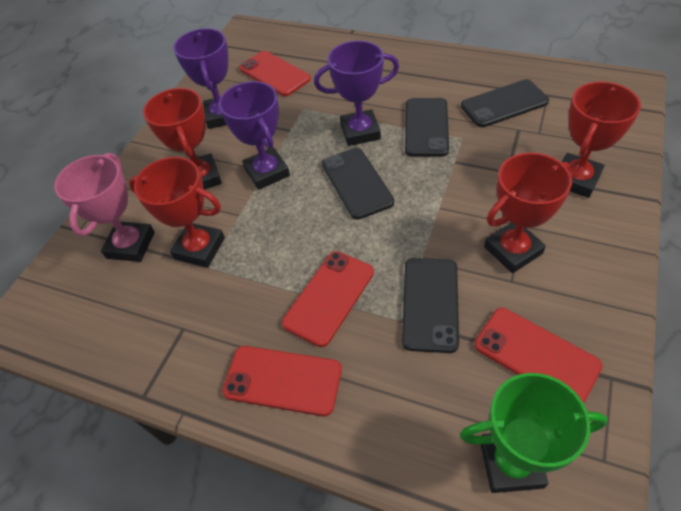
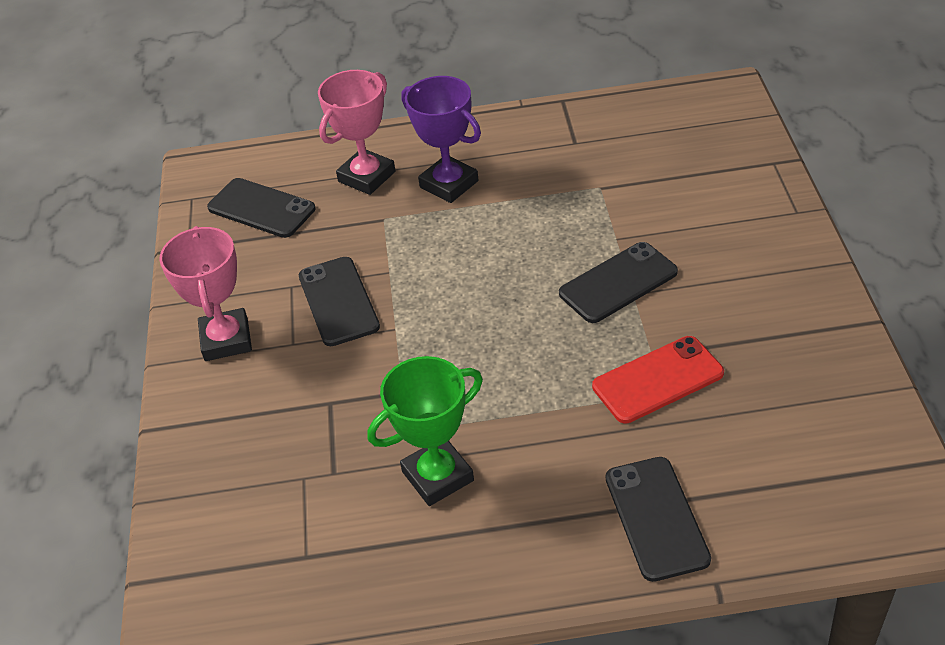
pink trophy: [54,153,155,262] = 1 -> [159,226,252,361] [318,70,395,195] = 2
purple trophy: [173,28,228,129] [219,81,290,190] [314,41,399,146] = 3 -> [401,76,481,203] = 1
red phone: [222,346,342,416] [240,51,311,96] [282,251,374,347] [475,308,602,403] = 4 -> [592,336,724,424] = 1
red trophy: [129,157,225,267] [143,88,222,190] [484,152,572,273] [561,81,641,198] = 4 -> none = 0

